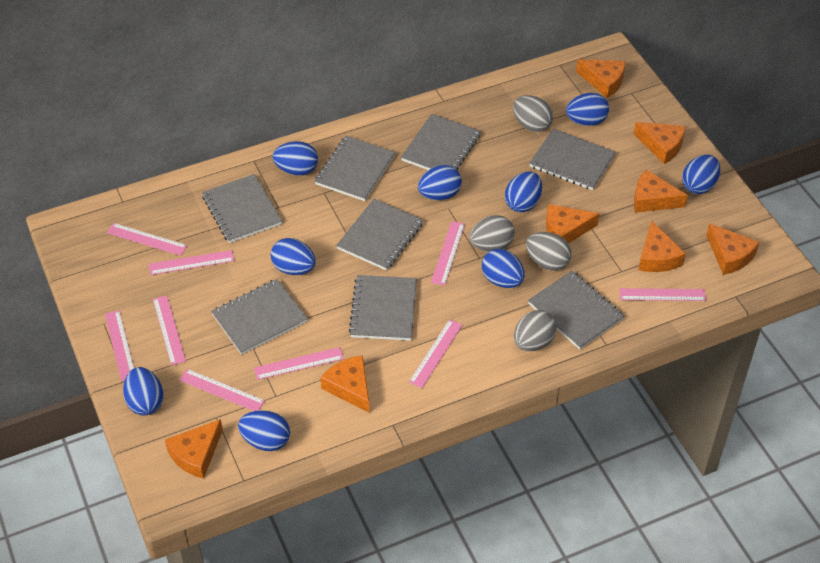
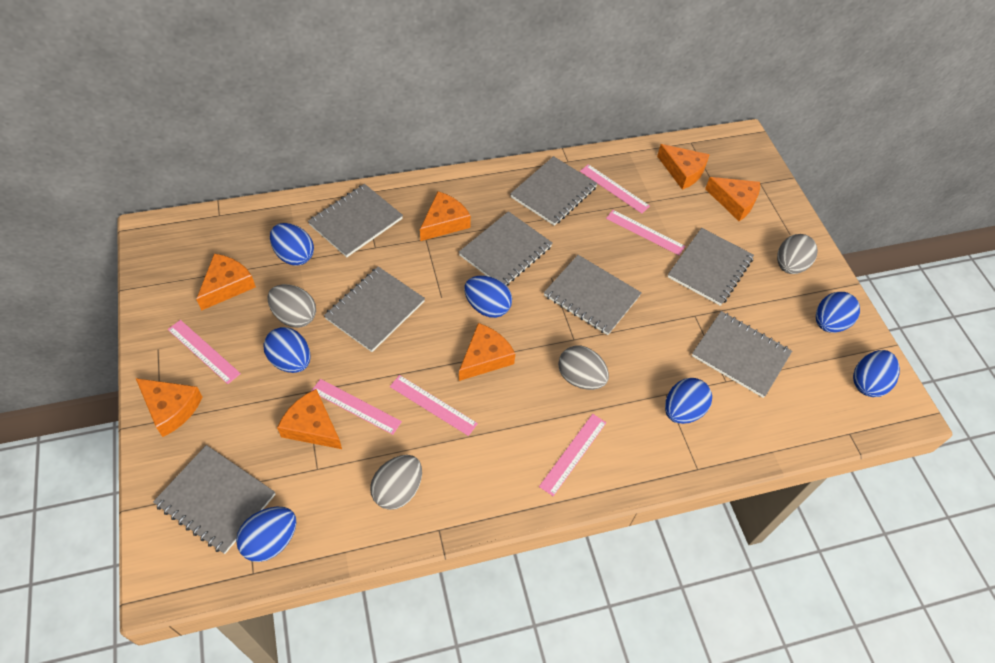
blue egg: [123,367,163,416] [238,410,290,451] [271,238,316,275] [273,141,318,176] [418,165,462,200] [482,249,525,288] [505,172,542,212] [566,93,609,126] [682,155,720,194] = 9 -> [236,507,296,562] [264,327,310,373] [270,223,314,266] [464,276,512,318] [665,378,712,424] [816,292,860,333] [853,350,900,397] = 7
orange cheese: [165,419,223,479] [320,355,370,413] [546,204,599,243] [576,60,625,98] [634,122,685,164] [634,169,688,213] [638,220,686,272] [706,223,759,275] = 8 -> [136,378,203,437] [196,254,256,310] [277,389,342,449] [420,191,471,241] [459,323,515,381] [657,144,710,190] [705,177,760,221] = 7
pink ruler: [105,310,134,381] [107,223,187,256] [149,250,234,275] [153,295,186,365] [179,369,265,411] [254,347,344,380] [409,319,462,388] [431,221,465,286] [619,288,706,301] = 9 -> [168,320,241,384] [311,379,402,435] [390,375,478,436] [539,414,606,496] [580,164,650,213] [606,210,685,255] = 6

